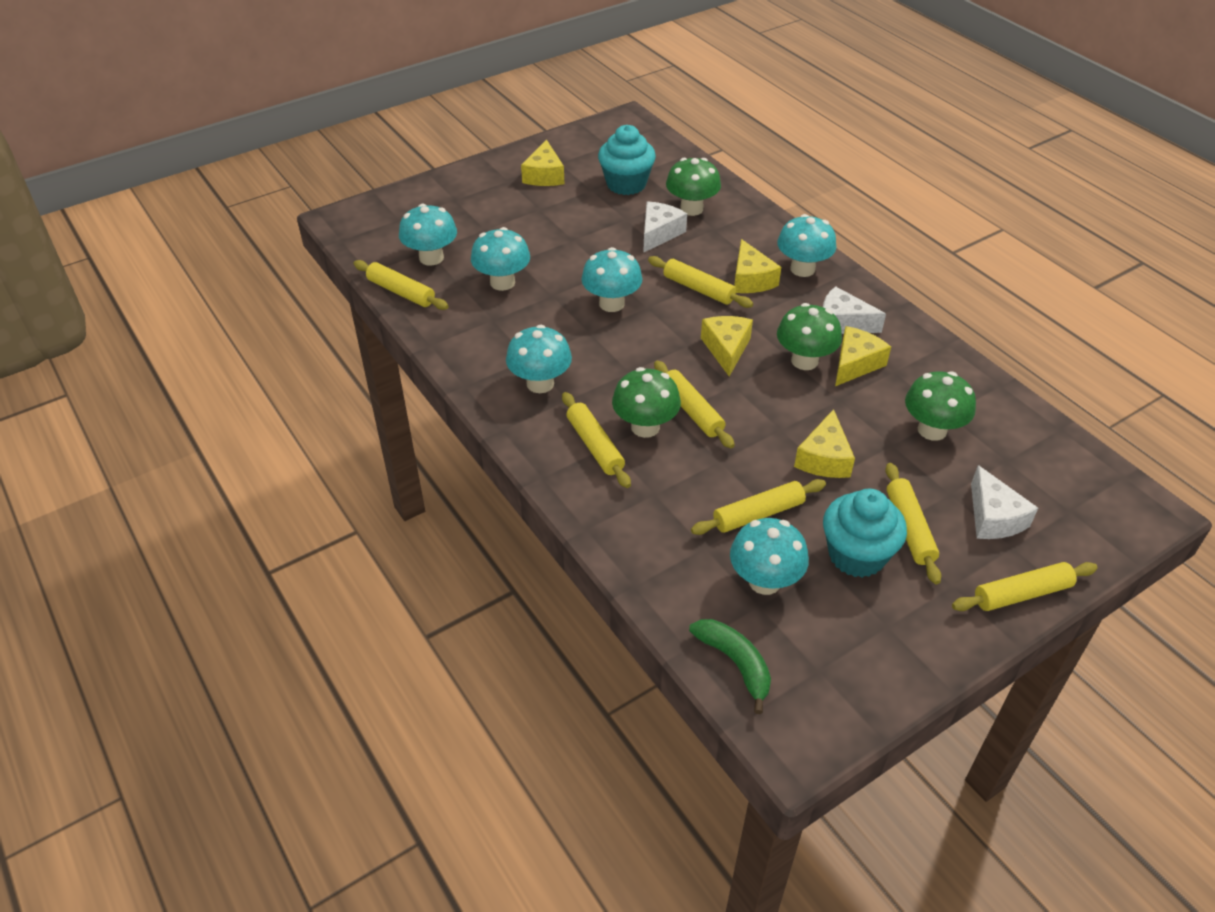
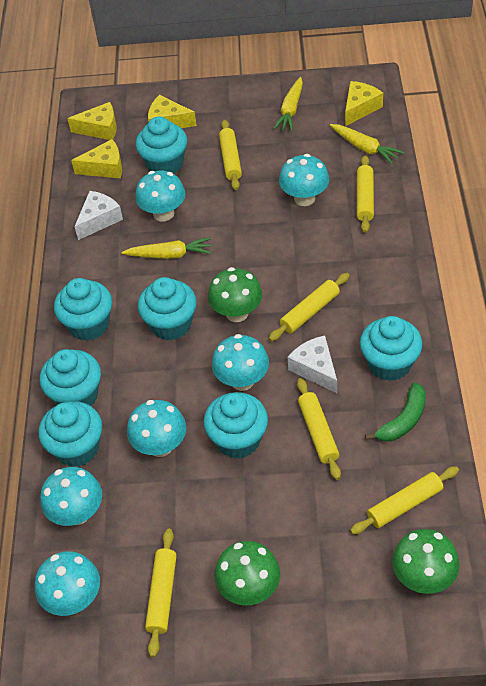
green mushroom: [612,367,681,438] [666,158,721,216] [777,303,842,370] [905,371,976,441] = 4 -> [208,267,262,322] [215,541,280,606] [392,529,460,594] = 3
turquoise cupcake: [598,125,656,195] [823,489,907,578] = 2 -> [39,401,102,467] [40,349,101,406] [54,278,112,341] [136,117,187,173] [138,277,197,340] [204,392,268,459] [360,316,422,381] = 7
white cheese: [643,201,687,253] [823,286,886,334] [971,465,1038,539] = 3 -> [74,191,123,240] [288,336,337,393] = 2
yellow carrot: none = 0 -> [122,237,212,259] [273,77,303,131] [330,124,404,164] = 3
yellow cheese: [521,140,564,186] [701,316,753,376] [734,239,781,293] [794,409,855,478] [835,326,891,386] = 5 -> [67,102,117,140] [71,139,122,179] [148,95,197,128] [345,81,383,126] = 4
yellow rolling pin: [354,260,449,310] [562,392,631,488] [648,256,753,308] [654,361,735,448] [691,479,826,535] [885,463,941,584] [952,562,1098,611] = 7 -> [145,529,177,657] [219,120,242,190] [269,273,350,341] [297,378,341,480] [350,466,459,534] [357,155,374,233] = 6

